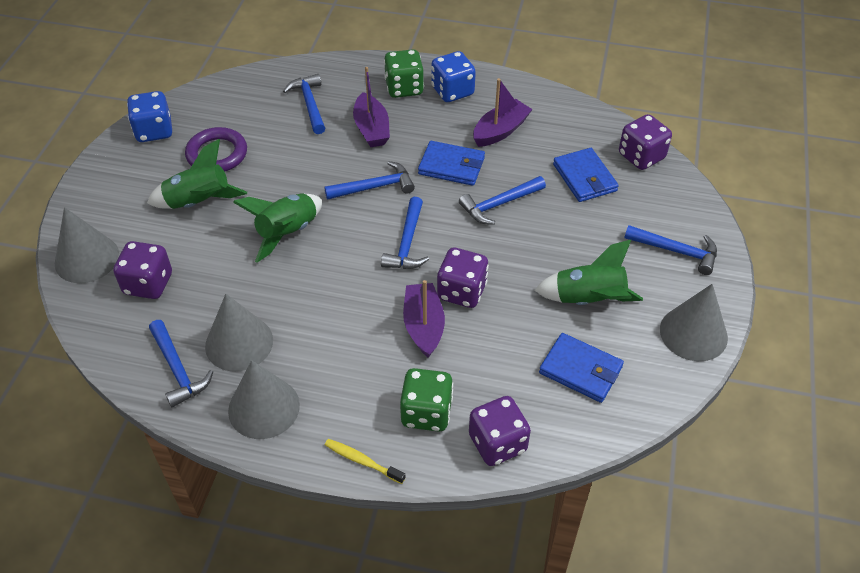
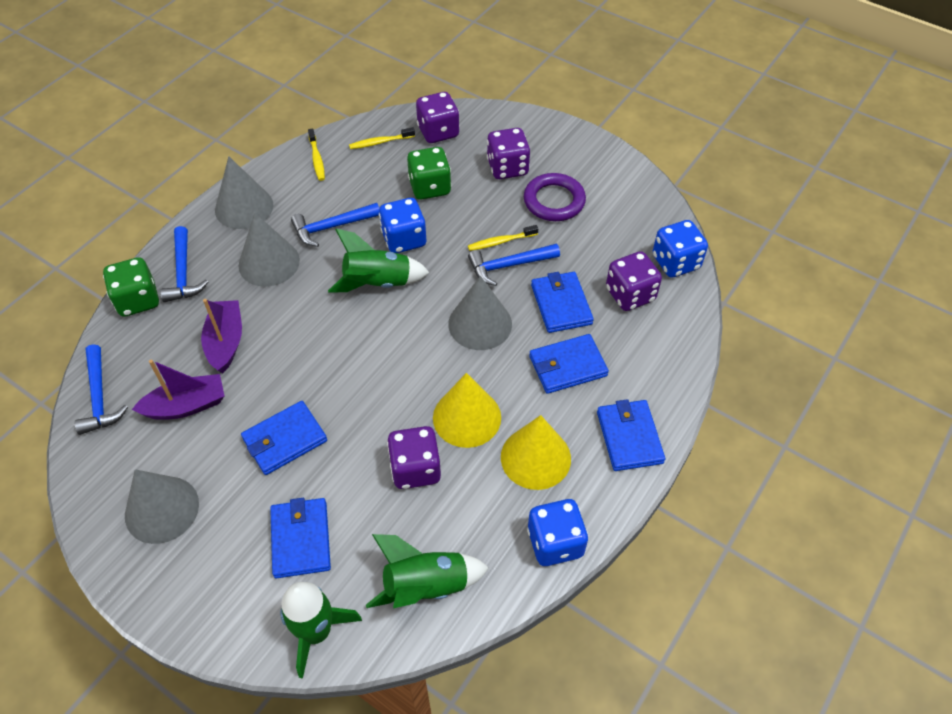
blue dice: [127,91,172,142] [431,51,476,102] = 2 -> [379,198,426,253] [527,499,588,566] [653,220,708,278] = 3
blue hammer: [149,320,213,408] [283,74,325,134] [324,161,415,200] [381,197,429,269] [459,176,546,225] [625,225,717,275] = 6 -> [75,344,128,435] [160,226,208,302] [291,203,379,247] [468,244,560,286] = 4
blue wallet: [418,141,485,186] [539,333,624,403] [553,148,619,202] = 3 -> [241,401,327,475] [270,498,331,578] [529,334,609,394] [531,272,594,333] [597,399,665,471] = 5
purple boat: [353,67,390,147] [403,280,445,358] [473,78,533,147] = 3 -> [132,360,224,420] [201,299,242,373] = 2
yellow cone: none = 0 -> [433,373,501,448] [501,415,571,490] = 2
yellow toothbrush: [325,439,406,484] = 1 -> [308,128,325,181] [349,127,415,149] [468,225,538,251] = 3

